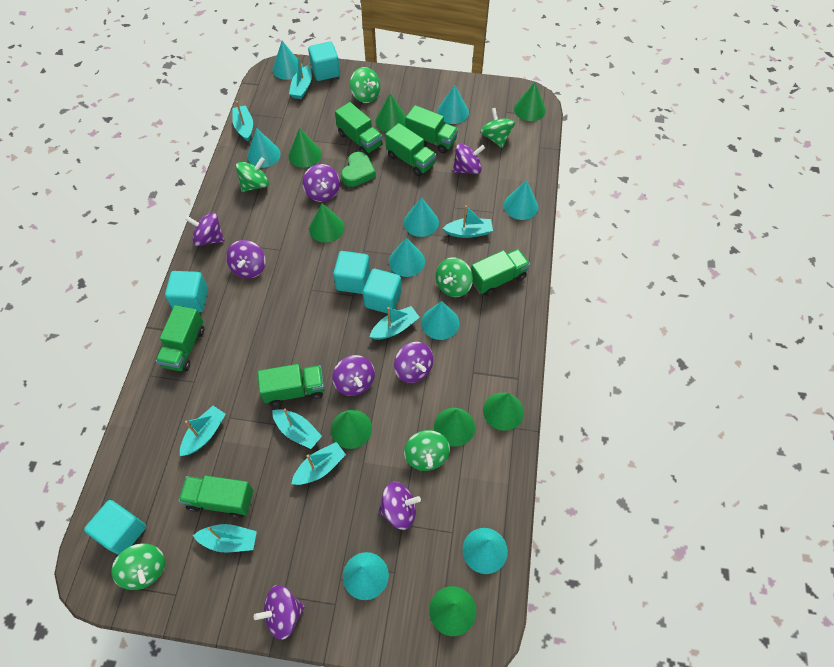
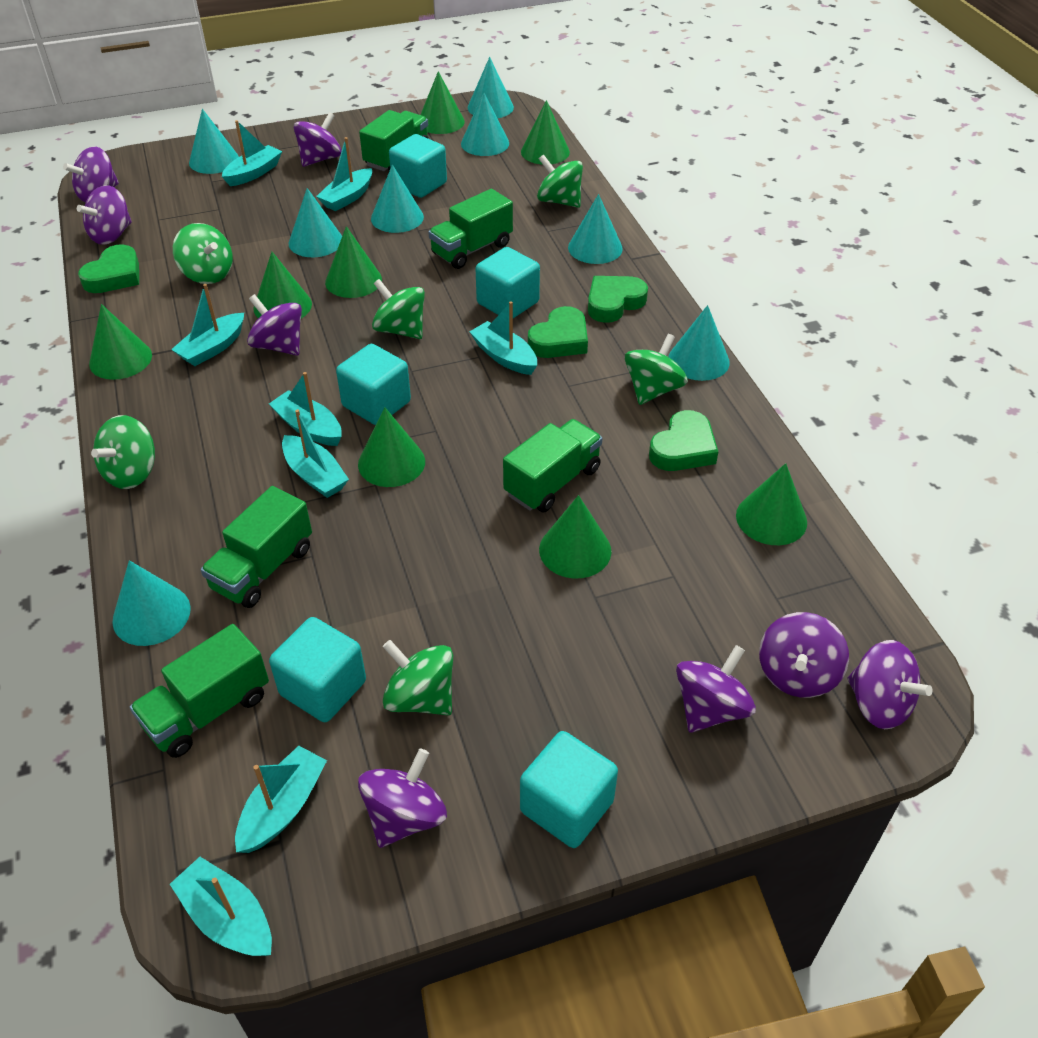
green heart: [341,152,376,187] = 1 -> [78,244,139,293] [528,306,588,358] [588,276,648,323] [649,410,718,471] = 4
green truck: [156,305,204,372] [178,476,253,518] [257,364,325,406] [335,102,382,154] [385,123,436,176] [405,105,458,154] [471,249,530,296] = 7 -> [130,624,269,758] [201,486,312,608] [359,110,429,171] [428,189,513,269] [503,419,603,512] = 5
turquoise cone: [247,128,281,168] [272,41,303,80] [343,552,389,600] [389,237,425,277] [404,197,439,237] [421,301,459,340] [437,84,469,124] [462,528,508,574] [504,180,538,220] = 9 -> [112,560,190,646] [189,109,239,174] [289,188,342,257] [371,164,424,233] [461,92,509,156] [468,57,514,118] [568,194,623,264] [668,305,730,381] = 8

